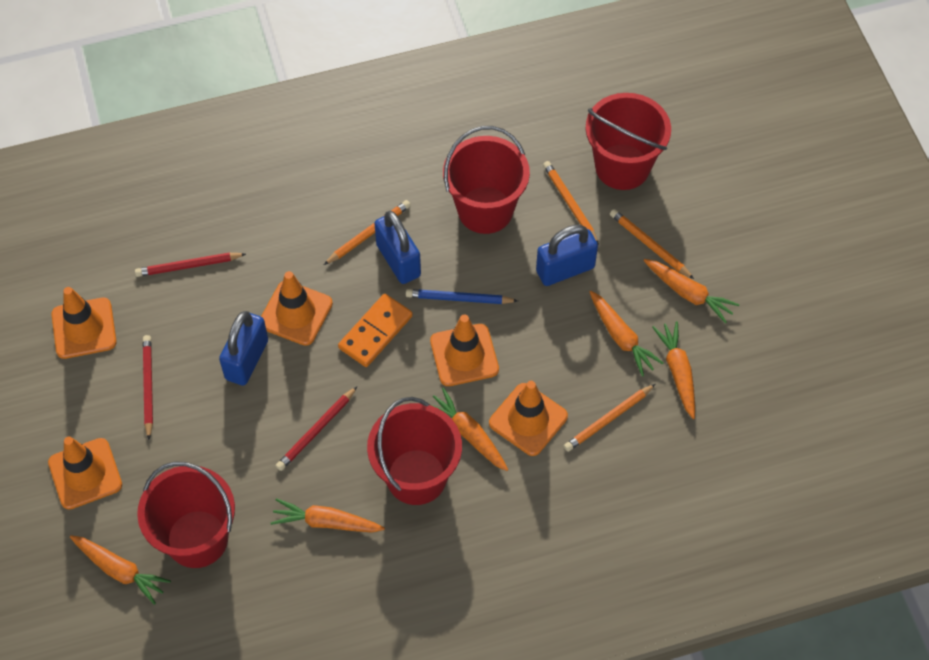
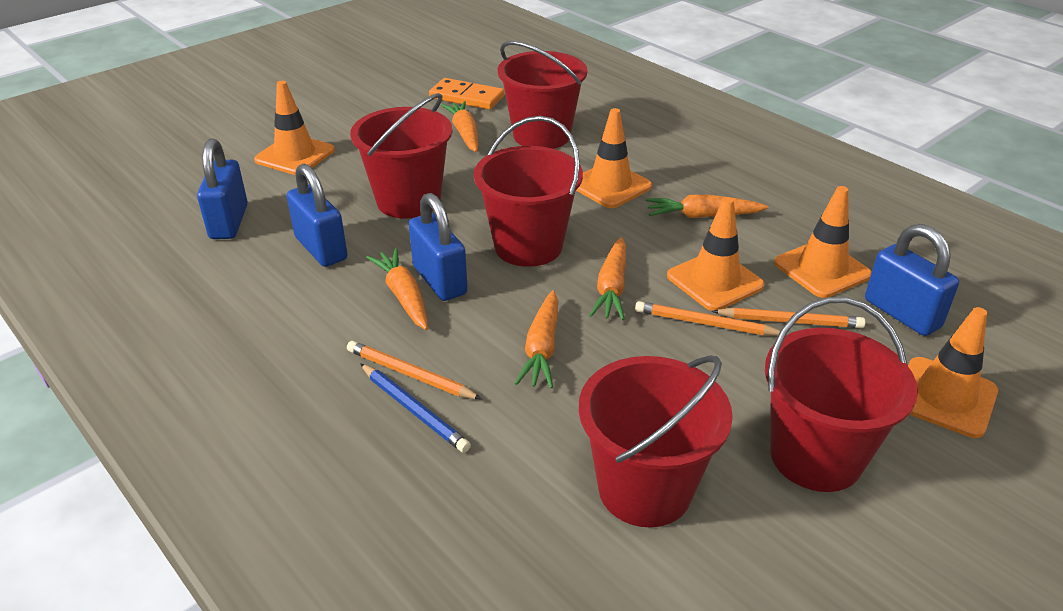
blue padlock: [219,311,268,386] [374,211,421,284] [536,225,598,286] = 3 -> [197,138,248,239] [287,164,347,267] [409,193,468,301] [865,224,959,336] = 4
orange carrot: [70,535,171,605] [271,498,385,533] [430,387,508,471] [590,291,663,377] [643,259,739,324] [652,321,695,419] = 6 -> [366,248,428,330] [441,101,478,152] [515,290,558,388] [589,237,626,320] [646,195,768,218] = 5
orange pencil: [324,200,411,265] [543,161,599,245] [564,384,655,452] [610,209,694,279] = 4 -> [347,341,482,399] [635,301,781,335] [712,308,865,328] = 3
red bucket: [137,462,235,568] [367,397,462,505] [443,126,530,234] [586,93,671,190] = 4 -> [350,93,452,219] [474,116,583,267] [498,41,588,149] [579,355,733,528] [765,297,918,492] = 5
red pencil: [135,252,246,277] [143,335,153,440] [276,386,357,471] = 3 -> none = 0

